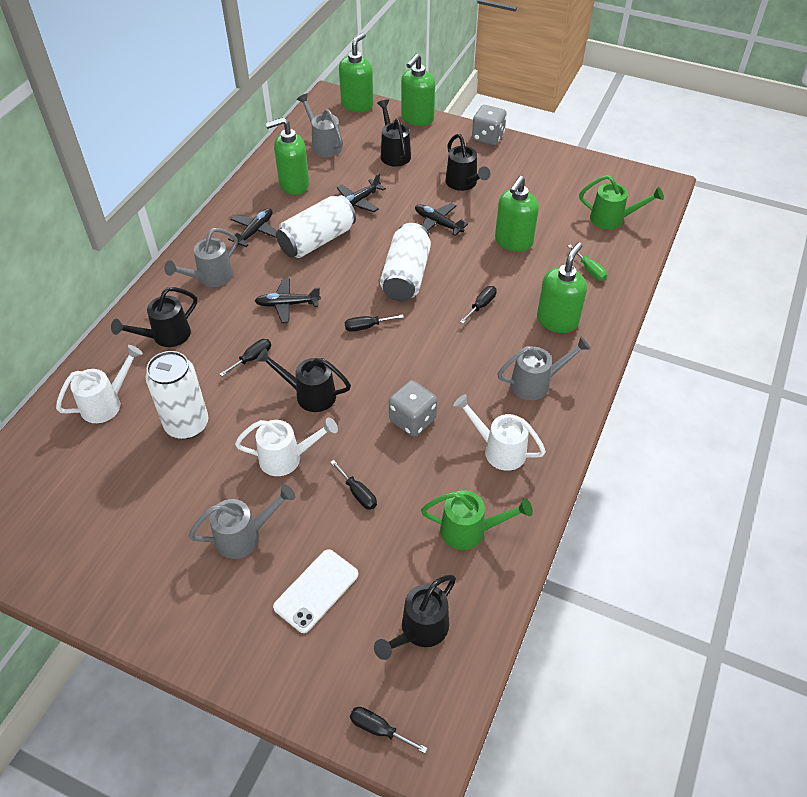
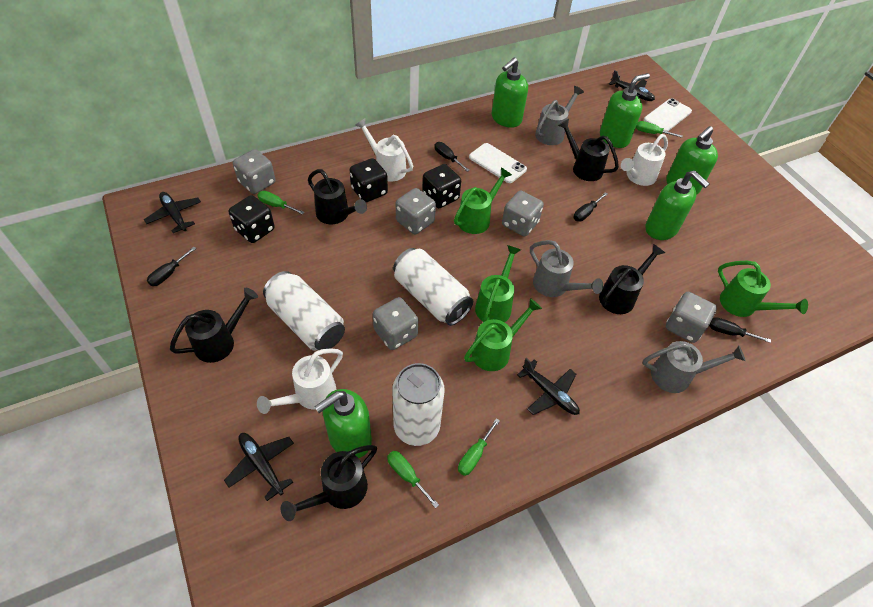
black dice: none = 0 -> [229,195,275,243] [350,158,388,202] [422,164,461,208] = 3
black screwdriver: [220,339,271,376] [330,460,377,510] [345,314,404,332] [350,707,427,753] [460,286,497,324] = 5 -> [147,247,196,286] [435,142,470,172] [574,192,608,222] [709,317,771,343] = 4
green screwdriver: [568,245,607,281] = 1 -> [257,191,305,215] [387,451,439,508] [458,418,500,476] [636,121,683,138] = 4
green watering can: [421,490,533,550] [579,175,664,229] = 2 -> [454,167,512,234] [464,298,542,371] [475,245,521,322] [718,261,808,317] = 4
grey dice: [389,380,437,437] [472,105,507,145] = 2 -> [233,149,276,194] [373,297,418,350] [396,188,436,234] [502,190,544,236] [666,292,717,343] = 5
grey watering can: [164,228,237,287] [189,484,295,559] [297,93,343,157] [497,337,591,400] = 4 -> [530,240,603,297] [535,86,584,145] [643,341,745,393] = 3
white phone: [273,549,358,633] = 1 -> [469,143,527,183] [644,98,692,132] = 2

